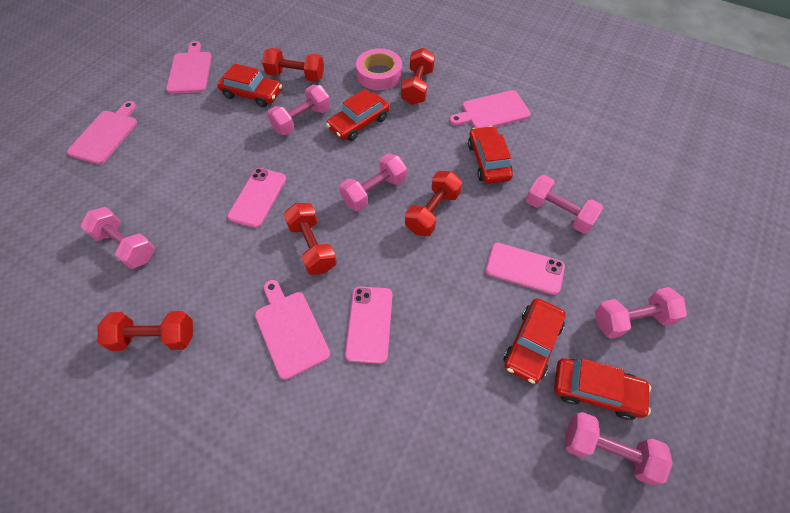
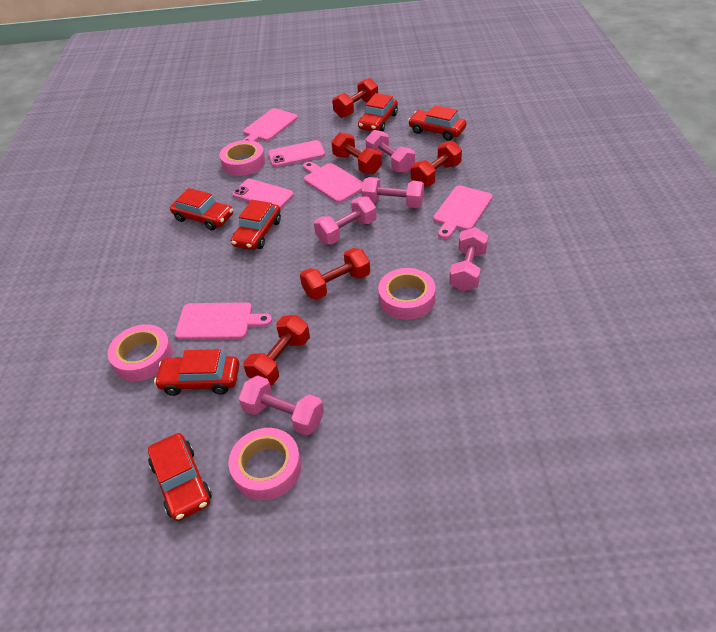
pink dumbbell: [80,207,155,269] [267,85,331,135] [339,154,407,211] [526,175,603,234] [565,412,673,485] [595,287,687,339] = 6 -> [239,375,324,436] [314,196,377,245] [362,177,424,208] [365,130,415,173] [449,227,488,291] = 5
pink phone: [227,168,286,228] [345,286,392,364] [485,243,565,295] = 3 -> [232,179,294,209] [268,140,325,167] = 2
pink tape: [356,48,402,90] = 1 -> [108,324,173,381] [219,140,265,176] [228,428,302,500] [378,268,436,320] = 4
red car: [217,63,282,107] [326,89,390,141] [468,126,513,184] [503,298,566,384] [554,358,651,420] = 5 -> [148,433,212,521] [154,349,239,396] [170,188,233,230] [231,200,281,250] [358,93,398,131] [408,105,467,141] = 6

